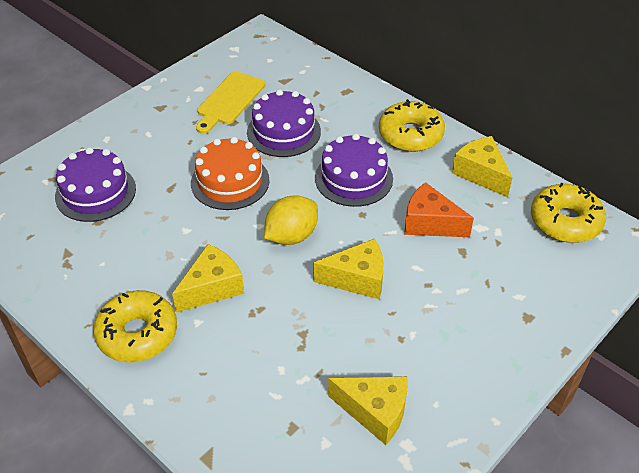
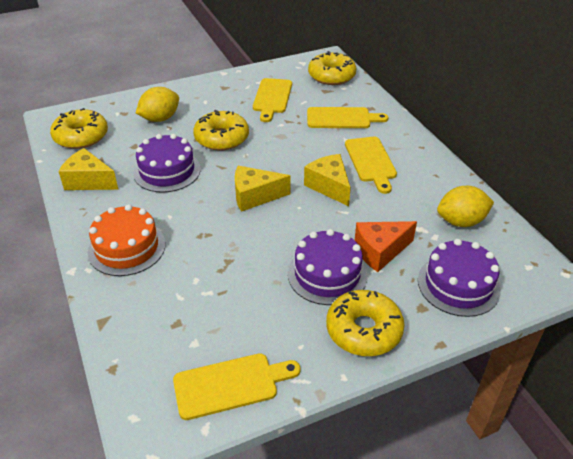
yellow cheese: [172,244,244,313] [313,239,384,299] [328,376,408,445] [452,136,512,197] = 4 -> [58,148,119,190] [235,166,290,212] [304,154,351,206] = 3
yellow cutting board: [196,71,265,134] = 1 -> [173,353,301,420] [253,78,292,122] [307,107,388,128] [345,137,397,194] = 4
yellow donut: [93,290,177,363] [379,99,445,152] [531,183,606,243] = 3 -> [50,108,108,149] [193,110,249,151] [308,51,356,85] [326,290,405,356] = 4
yellow lemon: [264,195,318,245] = 1 -> [136,87,179,122] [437,186,494,227] = 2

